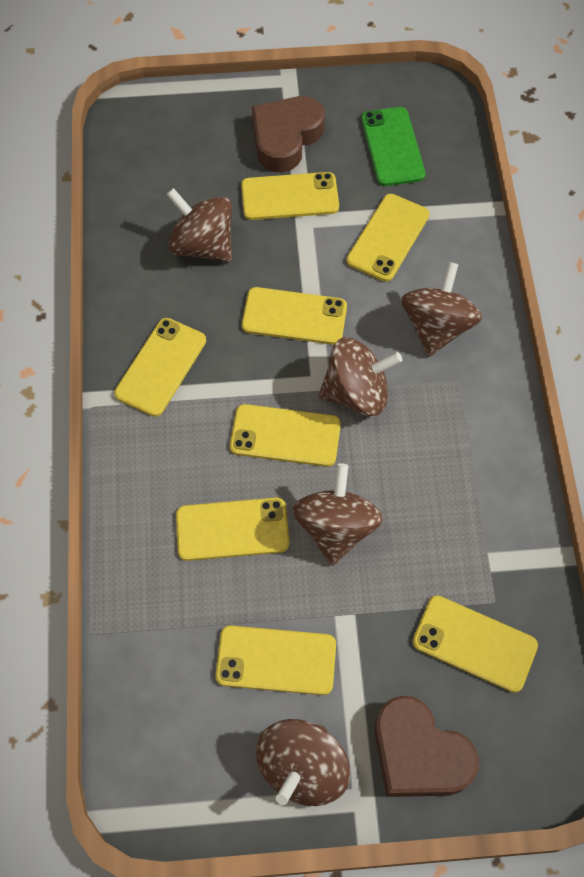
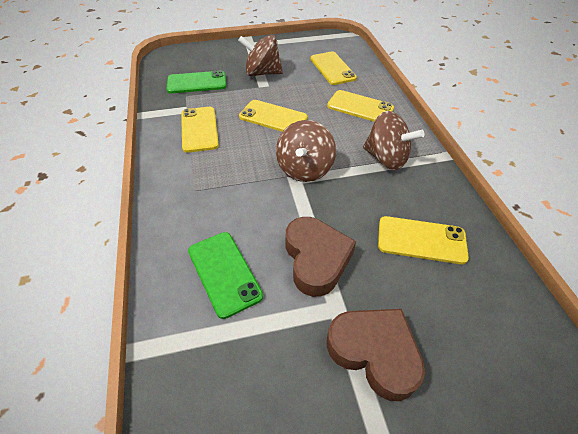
brown spinning top: [166,188,232,262] [256,719,350,806] [292,463,383,566] [319,338,402,416] [401,262,482,357] = 5 -> [238,35,283,76] [276,120,336,182] [363,111,425,170] = 3
green phone: [361,107,425,186] = 1 -> [167,70,226,93] [188,232,263,319] = 2
yellow phone: [114,318,206,417] [176,498,289,561] [216,626,336,695] [230,404,341,467] [241,172,339,220] [242,287,347,345] [347,194,430,282] [412,595,538,693] = 8 -> [181,107,219,153] [239,100,308,132] [310,52,357,85] [327,90,394,122] [378,216,469,264] = 5

